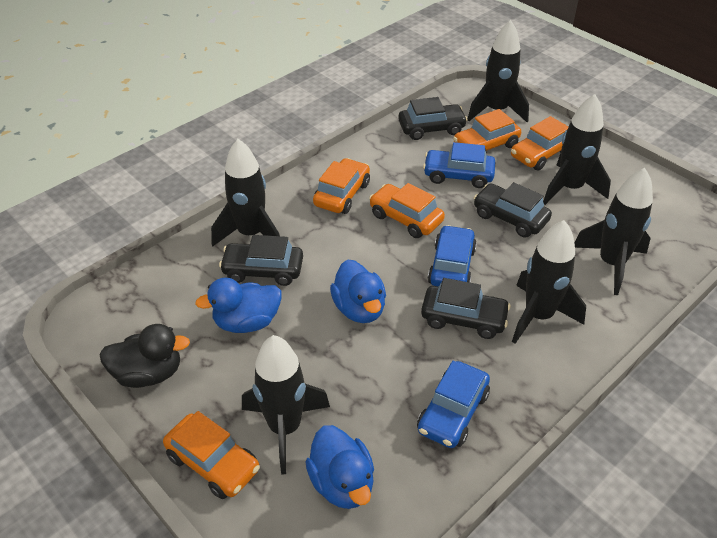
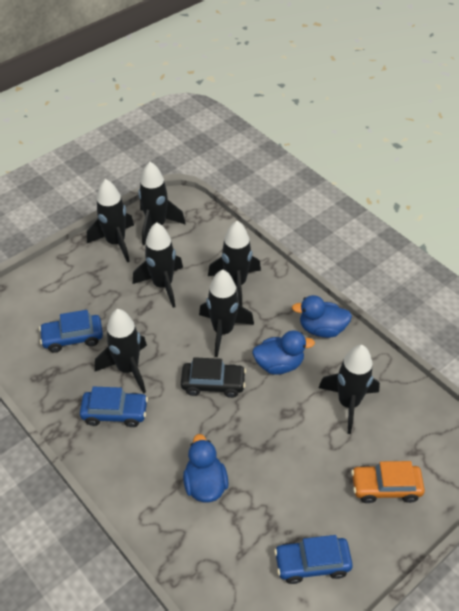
black car: [219,235,303,286] [398,97,468,140] [421,278,511,339] [474,182,552,238] = 4 -> [181,357,246,398] = 1
black duck: [99,324,190,388] = 1 -> none = 0
black rocket: [211,139,280,247] [242,335,330,474] [468,20,529,122] [512,220,586,344] [543,94,611,205] [574,168,653,295] = 6 -> [87,179,134,262] [95,309,147,394] [133,222,183,308] [138,162,186,245] [199,269,254,357] [208,221,261,306] [318,345,380,434] = 7
orange car: [163,411,260,499] [313,158,370,214] [369,183,445,238] [453,109,521,151] [511,116,569,171] = 5 -> [351,461,425,503] = 1

